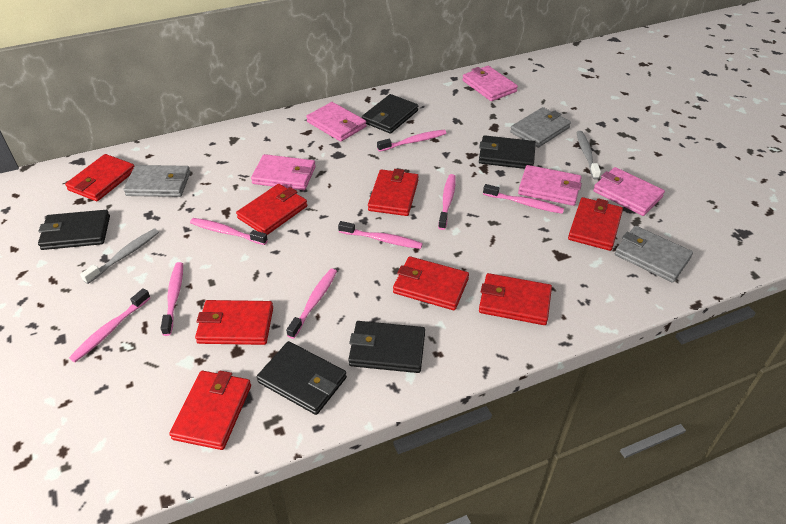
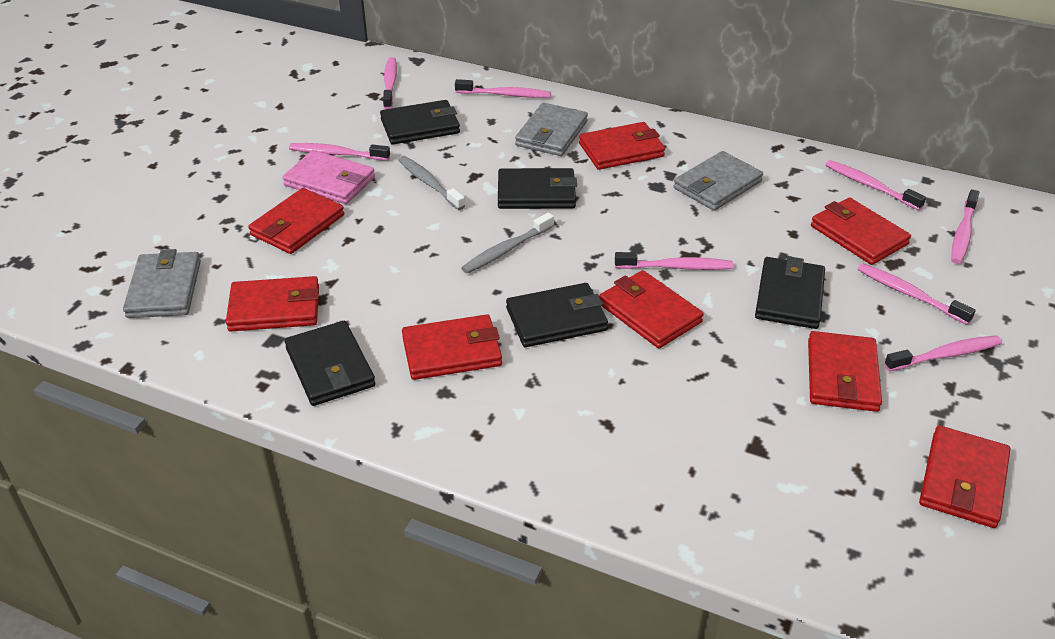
pink wallet: [251,154,316,190] [306,102,366,142] [462,66,518,101] [518,165,582,206] [593,167,665,216] = 5 -> [282,150,375,204] = 1

